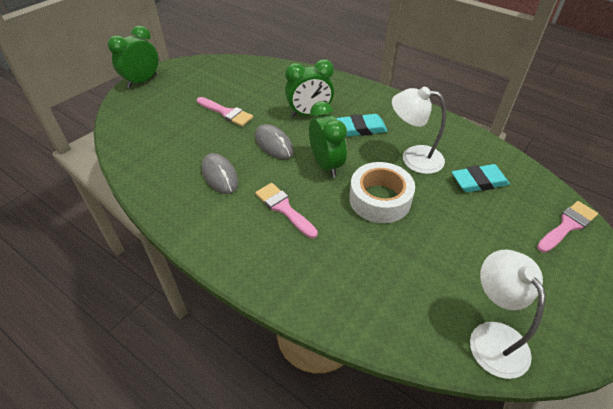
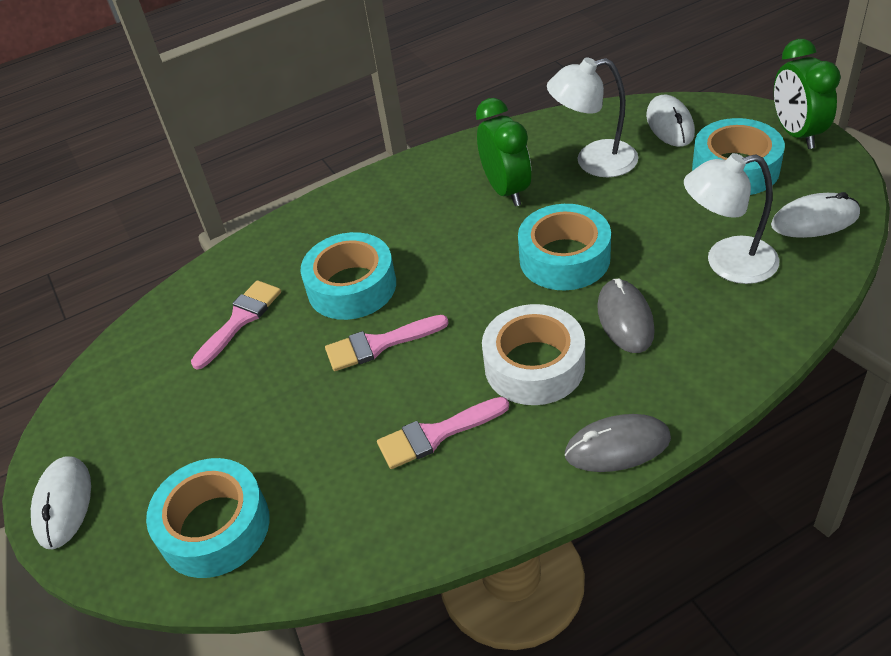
green clock: [108,26,158,88] [285,59,334,117] [309,101,347,178] = 3 -> [476,98,531,206] [774,39,841,149] = 2
turquoise eraser: [336,114,388,136] [452,164,510,193] = 2 -> none = 0
turquoise tape: none = 0 -> [146,458,270,578] [300,232,396,320] [518,204,611,290] [692,118,785,195] = 4
white mouse: none = 0 -> [31,456,91,549] [646,95,695,147] [771,192,860,238] = 3

